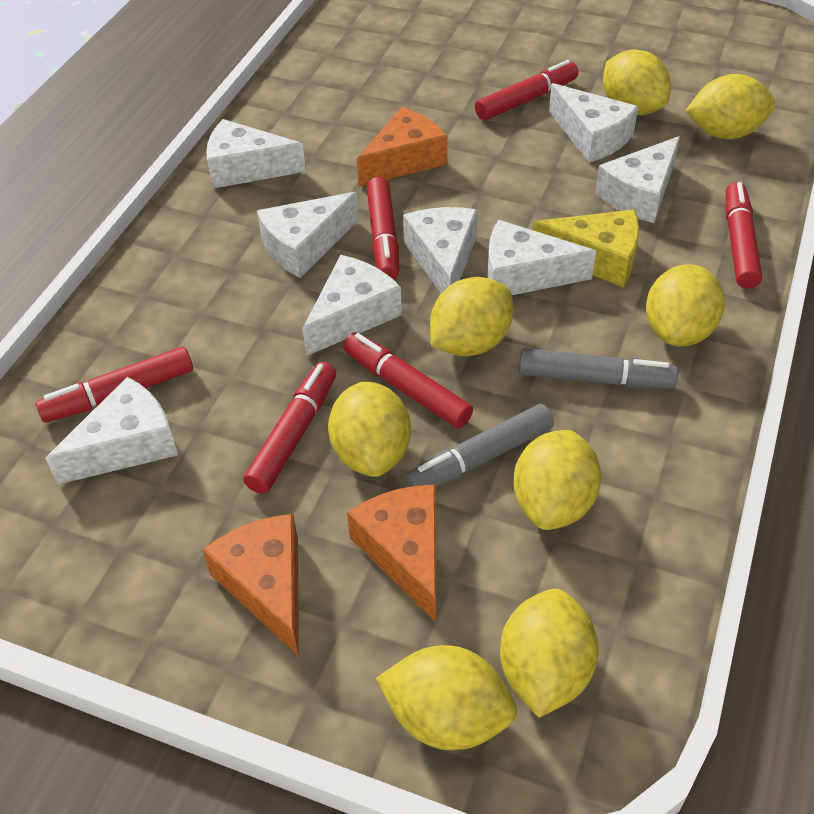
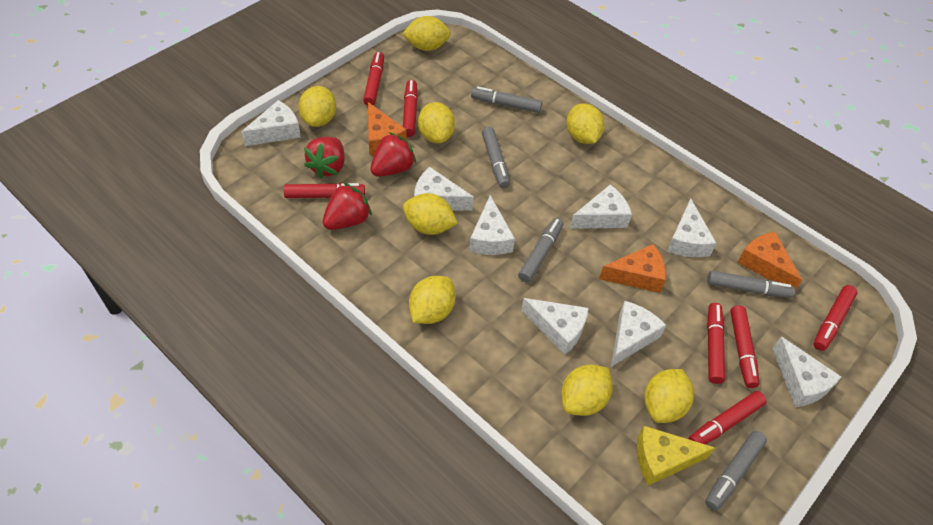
grey marker: [405,404,554,487] [519,348,678,389] = 2 -> [471,87,542,113] [482,127,510,188] [518,218,564,283] [705,431,767,511] [707,271,795,298] = 5
red marker: [36,347,193,423] [243,362,336,494] [343,333,473,429] [367,177,399,280] [475,60,579,120] [726,182,762,289] = 6 -> [284,183,365,198] [363,52,384,106] [403,80,418,137] [689,391,767,445] [707,303,725,384] [730,306,759,388] [813,285,858,351] = 7
red strawberry: none = 0 -> [304,137,345,178] [323,183,372,230] [370,132,416,177] = 3

